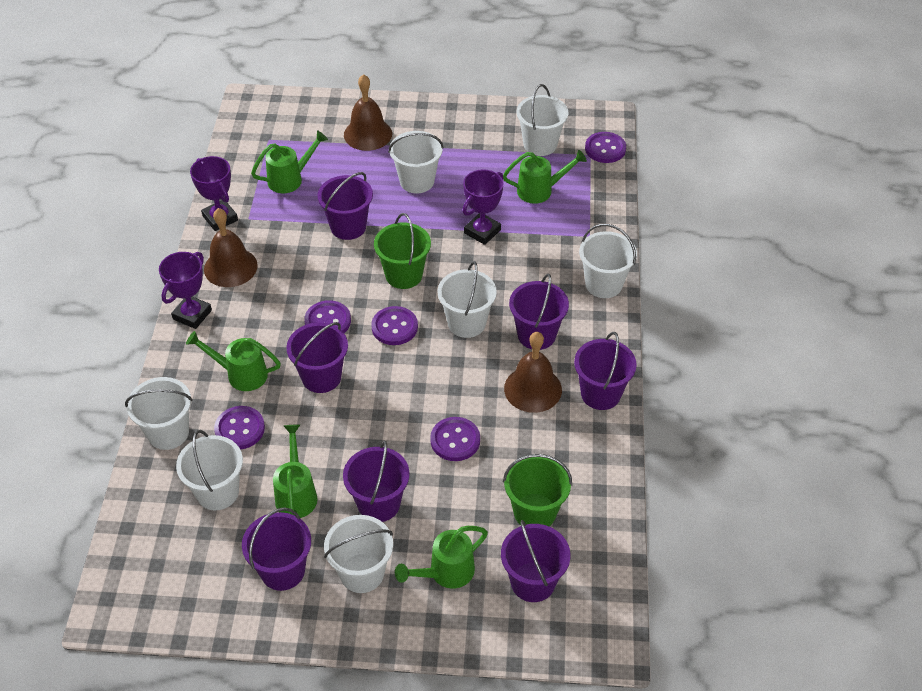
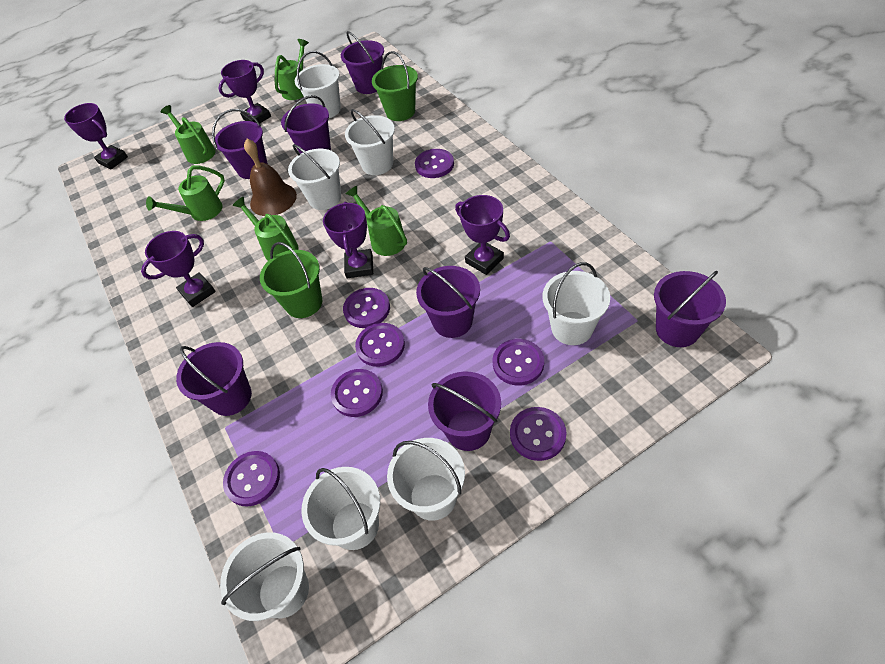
brown bell: [204,208,258,287] [344,74,392,151] [504,332,562,413] = 3 -> [244,139,297,216] = 1
purple button: [214,406,265,449] [304,300,351,333] [371,306,418,345] [430,417,480,461] [585,132,626,163] = 5 -> [223,451,280,507] [331,369,383,417] [343,288,390,328] [355,323,405,367] [415,149,454,178] [493,339,544,386] [510,407,567,461] = 7
purple trophy: [159,252,212,329] [190,156,238,231] [463,169,503,245] = 3 -> [64,103,128,170] [141,231,216,307] [219,60,271,124] [323,202,373,278] [455,195,510,275] = 5

